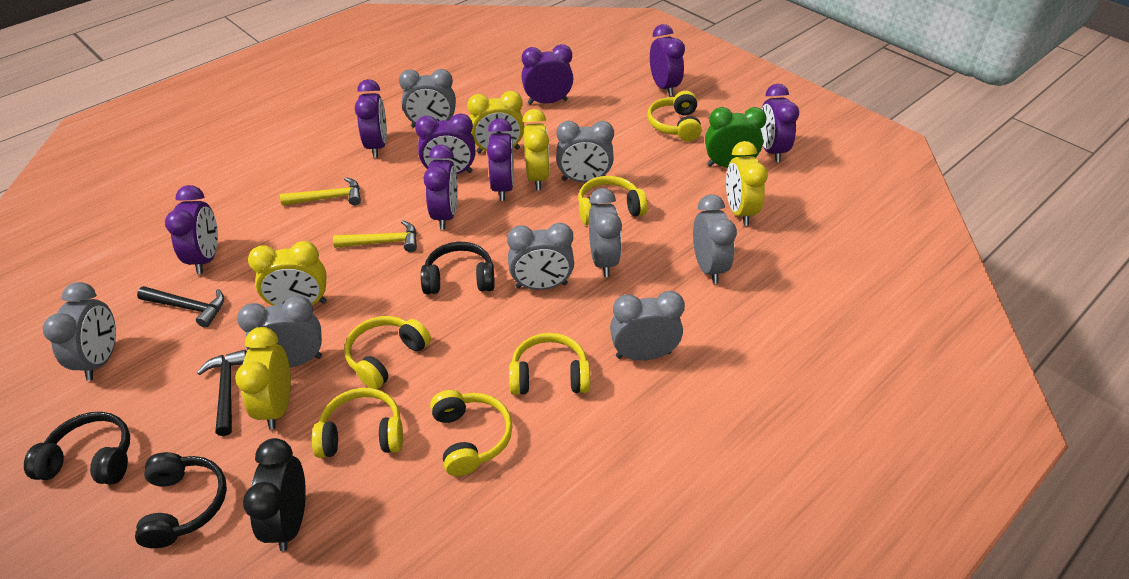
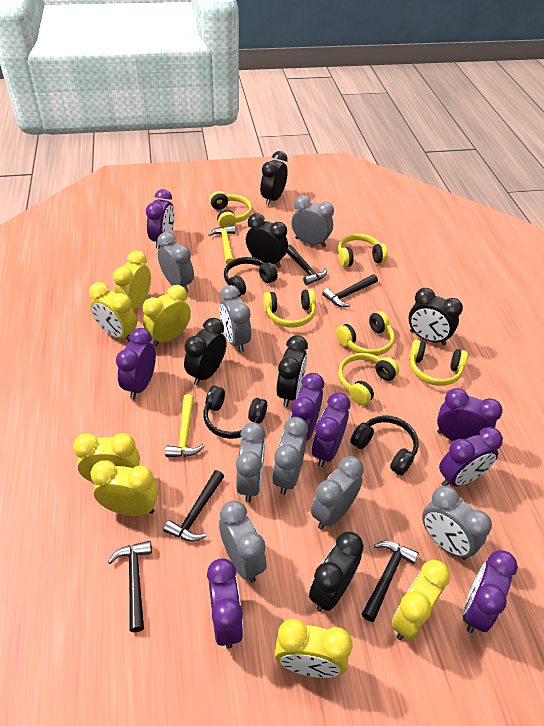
black clock: [243,438,306,551] = 1 -> [184,318,227,386] [246,213,288,268] [260,151,288,206] [276,335,308,407] [309,532,364,612] [409,288,463,345] = 6
black hammer: [137,286,224,328] [197,350,247,436] = 2 -> [108,541,152,632] [163,470,224,542] [287,244,327,285] [322,274,378,307] [362,541,419,622] = 5
green clock: [705,107,766,168] = 1 -> none = 0
yellow clock: [235,327,291,430] [248,241,327,306] [467,91,525,154] [522,109,550,190] [726,141,768,226] = 5 -> [73,433,140,483] [89,282,137,342] [90,460,158,516] [113,251,151,309] [143,285,191,346] [275,618,353,678] [391,560,450,641] = 7

